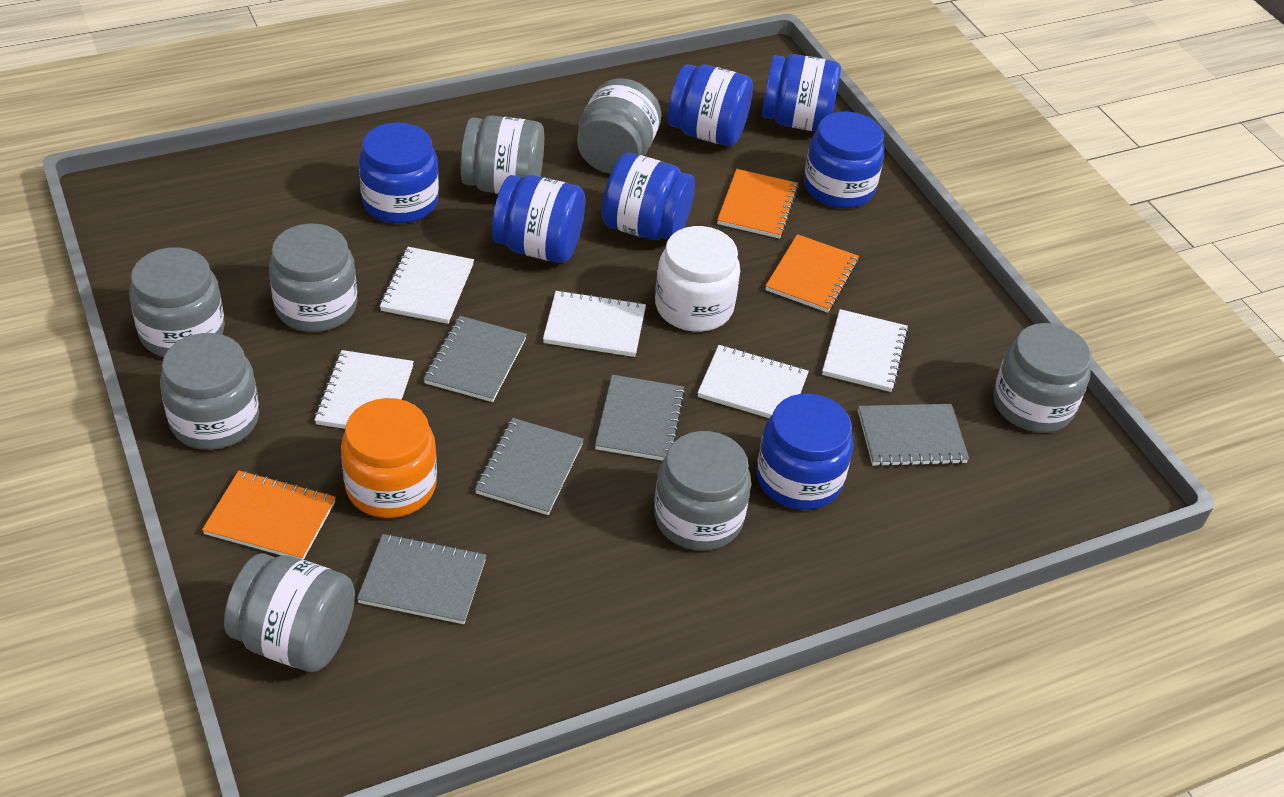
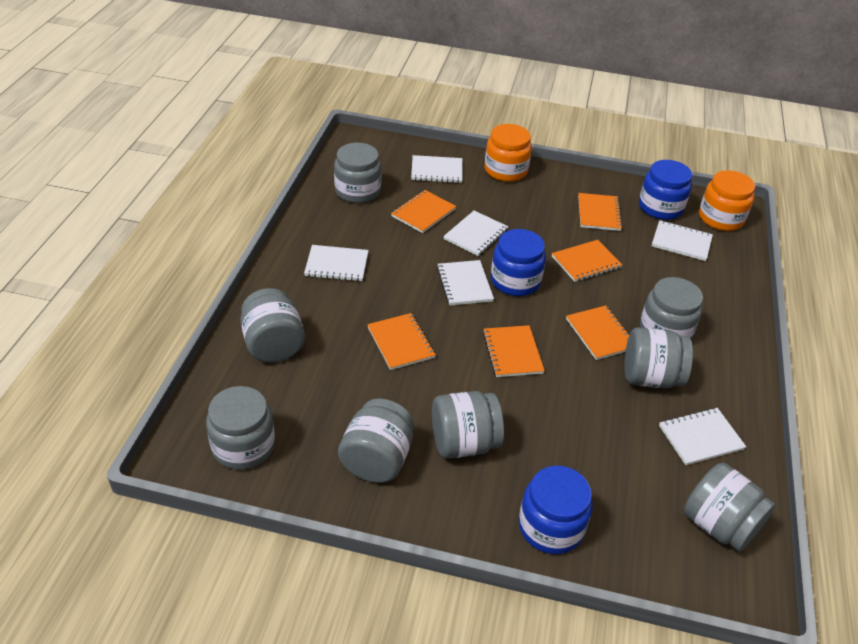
blue jar: [359,123,439,224] [492,175,585,263] [602,153,695,240] [668,64,753,146] [756,394,853,510] [762,54,841,131] [804,112,884,208] = 7 -> [491,229,546,296] [519,466,593,554] [639,160,692,220] = 3
grey notebook: [357,533,486,624] [424,316,527,402] [475,418,584,515] [595,375,685,461] [858,404,969,467] = 5 -> none = 0
orange jar: [341,398,437,518] = 1 -> [485,124,532,182] [699,170,755,231] = 2
orange notebook: [202,470,336,560] [717,169,799,239] [765,234,859,313] = 3 -> [367,313,436,370] [391,190,456,233] [483,325,545,377] [552,240,622,282] [566,306,630,360] [578,193,623,231] = 6
white jar: [655,226,740,332] = 1 -> none = 0
white notebook: [314,350,414,429] [380,247,474,324] [543,290,646,357] [697,345,809,418] [822,309,909,392] = 5 -> [304,245,369,281] [411,155,463,183] [437,260,494,306] [443,211,508,256] [652,220,713,261] [659,408,746,465] = 6

